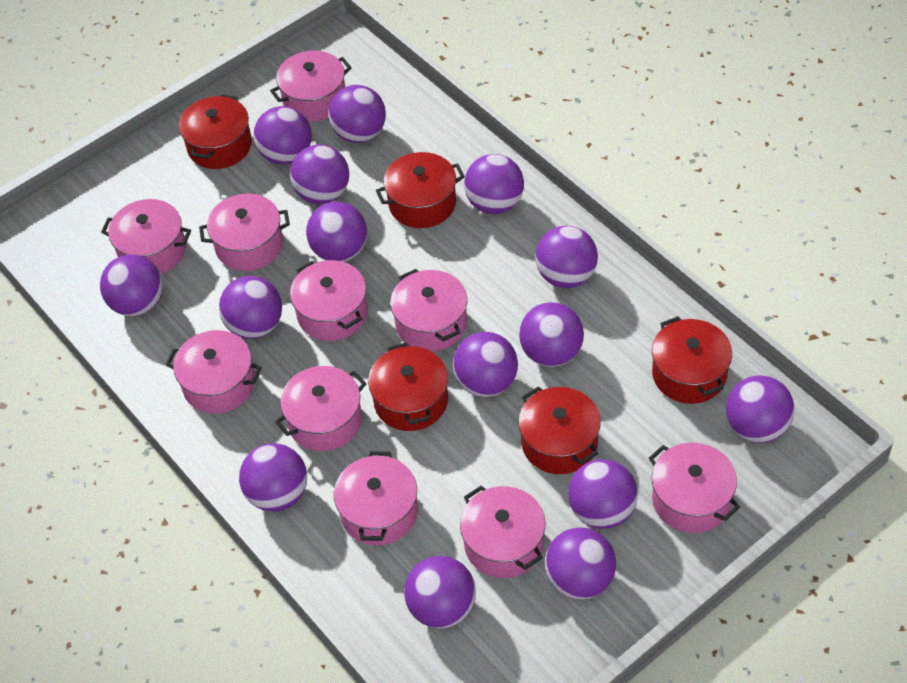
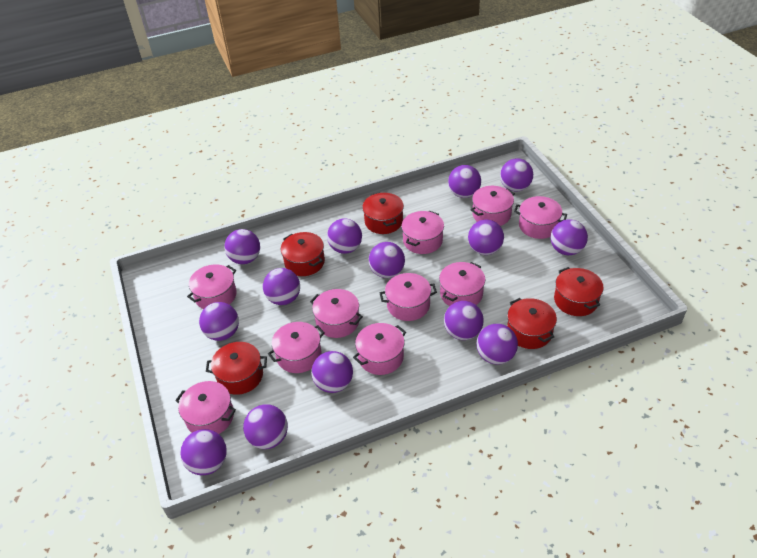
purple ball: [100,254,163,316] [219,276,282,339] [239,443,307,512] [254,106,312,165] [290,145,349,204] [306,202,367,262] [328,85,386,143] [404,556,476,629] [453,332,518,397] [464,154,524,214] [519,302,584,367] [535,226,598,288] [545,527,616,599] [568,459,638,529] [726,375,795,443] = 15 -> [180,429,227,475] [199,302,239,341] [224,229,260,264] [243,404,288,449] [263,268,300,305] [311,351,353,393] [327,218,362,254] [369,242,405,278] [444,301,484,340] [448,165,481,198] [468,219,504,255] [477,324,518,365] [500,158,533,191] [551,219,588,255] = 14

